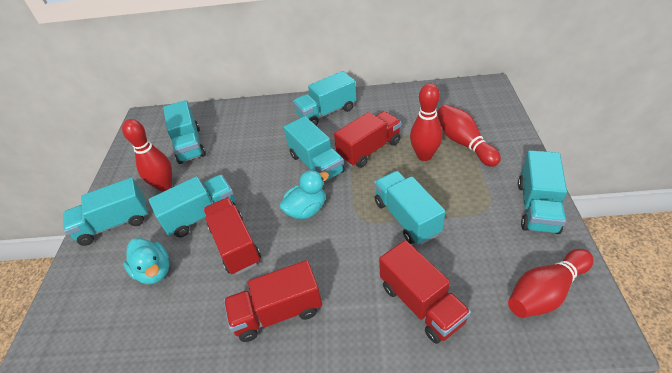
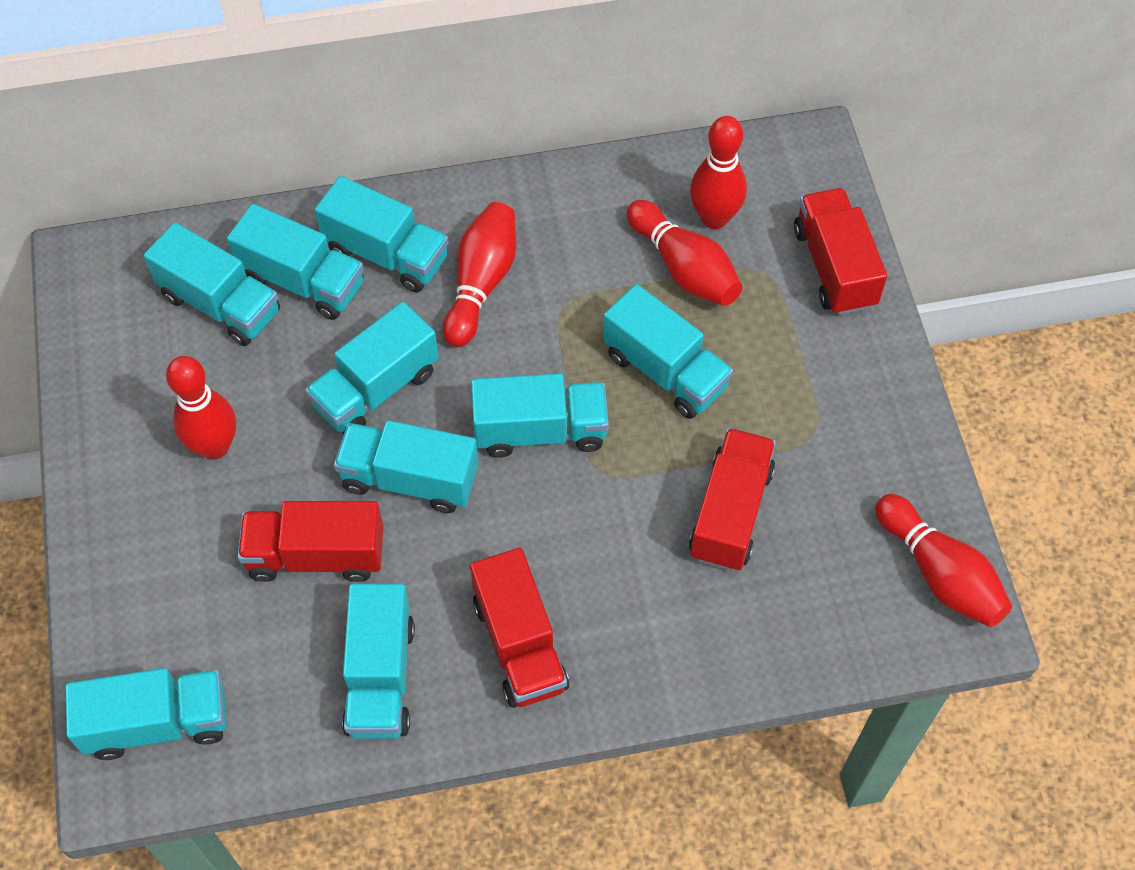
red bowling pin: [122,119,172,191] [410,83,442,161] [437,104,501,167] [508,249,594,318] = 4 -> [166,356,236,460] [443,202,516,347] [627,200,742,306] [690,116,747,229] [875,494,1012,627] = 5
turquoise duck: [124,238,169,284] [279,170,329,219] = 2 -> none = 0
turquoise truck: [63,178,148,246] [149,175,235,237] [163,100,206,164] [284,116,345,183] [293,71,357,126] [374,171,446,245] [518,150,567,234] = 7 -> [66,668,226,760] [144,222,280,346] [227,204,364,320] [305,302,439,434] [315,176,449,292] [334,420,479,513] [342,584,415,739] [471,373,609,458] [603,284,733,419] = 9

